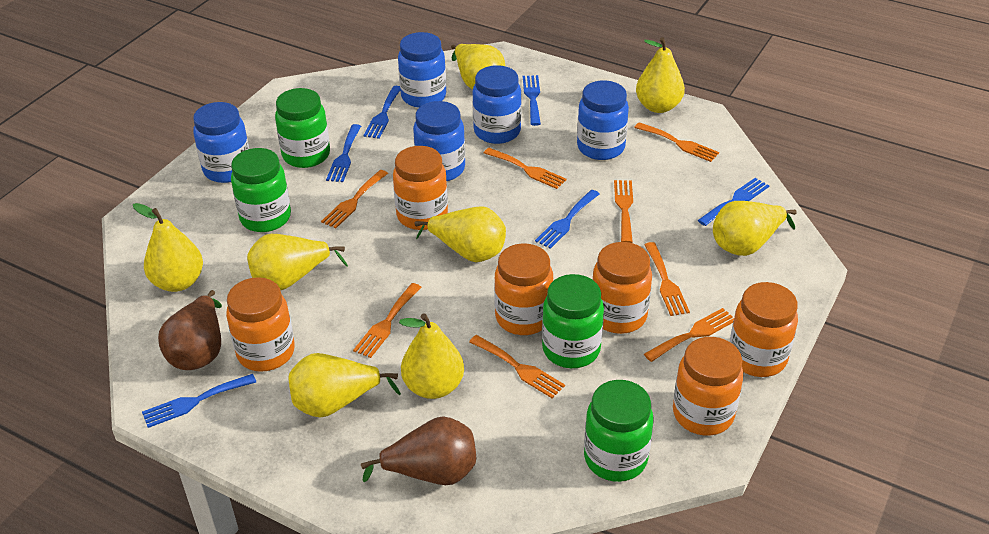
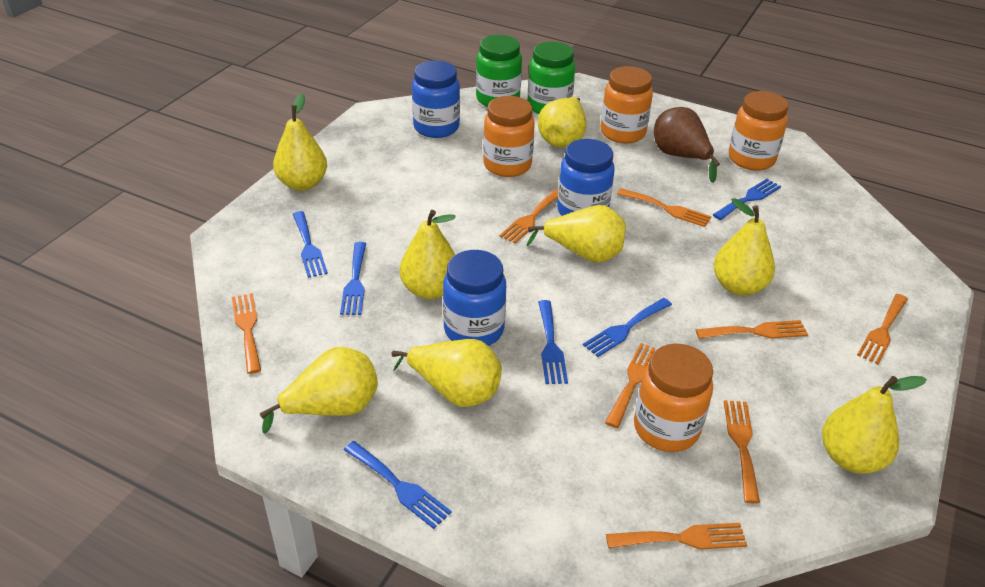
blue jar: [193,102,249,183] [398,32,446,108] [413,101,465,181] [472,65,522,144] [577,80,629,160] = 5 -> [412,61,460,138] [443,250,506,346] [557,139,615,216] = 3
brown pear: [158,290,222,370] [361,416,476,485] = 2 -> [654,107,720,183] = 1
green jar: [231,148,291,232] [275,88,330,168] [542,274,604,368] [584,380,654,482] = 4 -> [476,35,522,107] [527,42,575,114] = 2
orange jar: [226,277,295,372] [393,146,448,230] [494,243,553,335] [593,242,652,334] [673,337,743,436] [730,282,798,377] = 6 -> [483,96,535,177] [601,66,653,143] [634,344,713,452] [729,91,789,170] = 4

